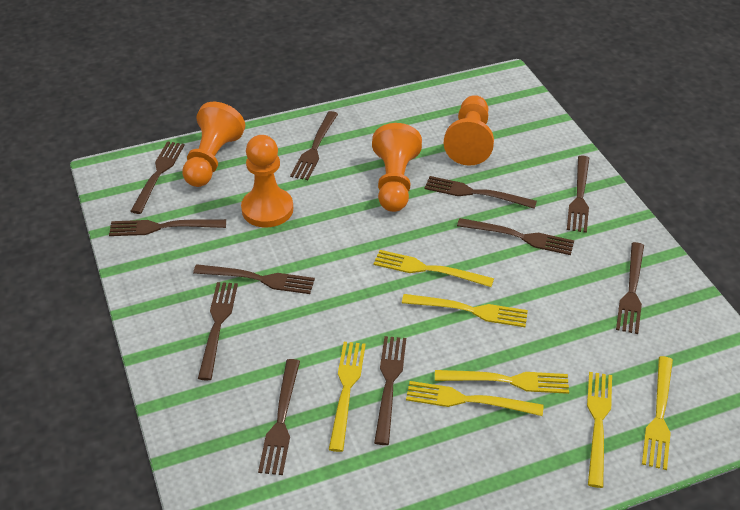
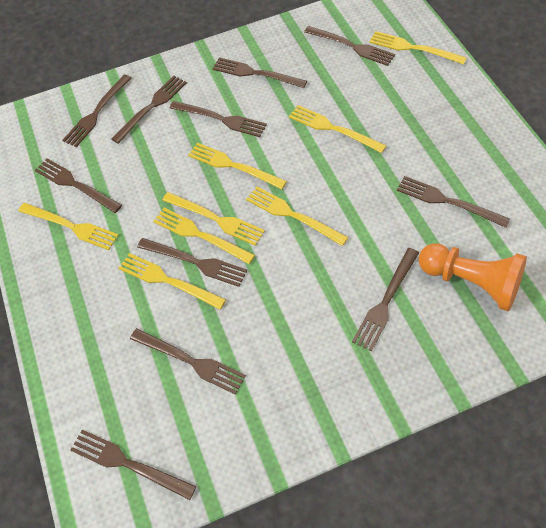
orange pawn: [182,102,245,187] [241,135,293,227] [372,123,422,212] [444,95,494,166] = 4 -> [418,243,527,312] = 1
yellow fork: [329,342,366,452] [373,250,494,287] [402,294,528,327] [406,381,544,416] [435,370,569,394] [587,372,612,488] [642,356,673,470] = 7 -> [18,203,119,250] [118,253,226,310] [153,208,255,264] [162,192,265,246] [188,143,287,189] [246,187,349,246] [289,105,387,153] [369,31,467,65] = 8

